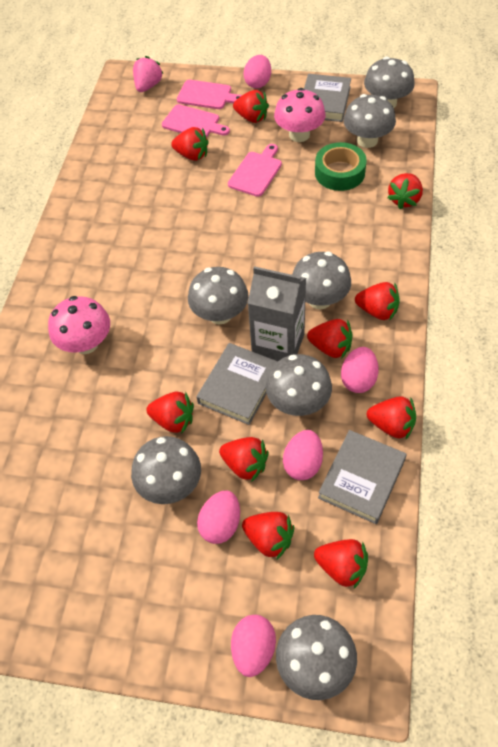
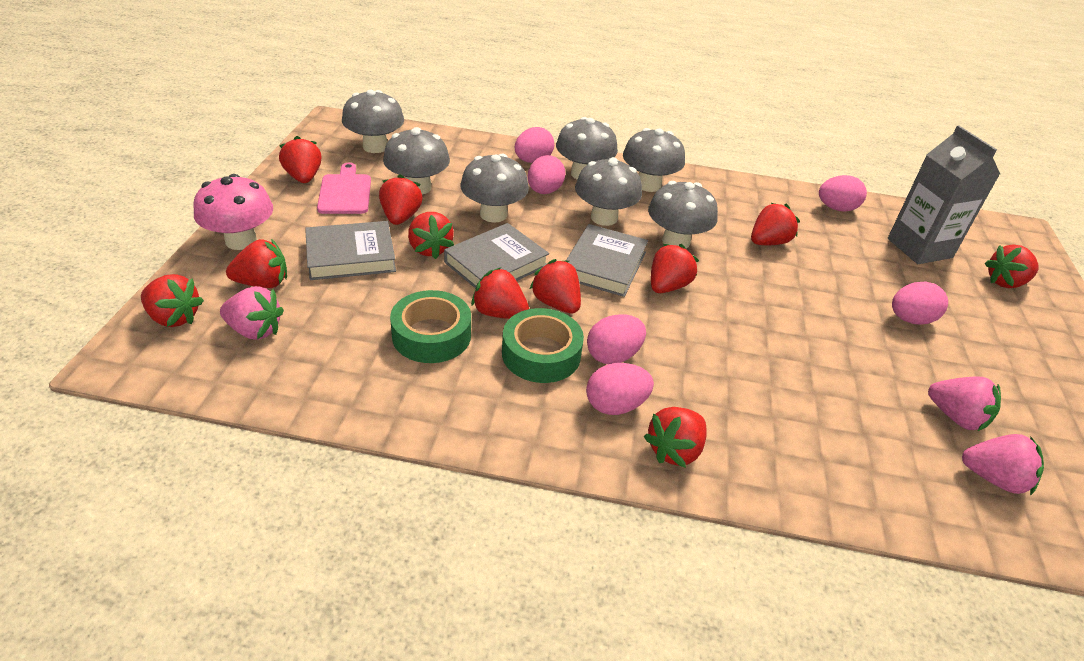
green tape: [315,142,367,191] = 1 -> [390,290,471,363] [502,308,584,383] = 2
pink cutting board: [162,104,230,138] [177,80,242,109] [228,144,282,197] = 3 -> [317,163,371,214] = 1
pink egg: [197,490,240,544] [231,615,276,677] [244,55,271,88] [283,430,323,480] [341,347,378,393] = 5 -> [515,127,554,163] [528,155,565,194] [586,363,654,415] [587,314,646,364] [819,175,867,212] [892,282,948,324] = 6
pink mushroom: [48,296,110,354] [274,88,326,142] = 2 -> [194,174,273,250] = 1
pink strawberry: [133,56,163,92] = 1 -> [220,286,284,340] [928,376,1001,431] [962,434,1044,496] = 3
red strawberry: [146,392,194,433] [171,127,209,161] [219,437,269,482] [233,90,269,123] [242,512,295,559] [307,319,353,359] [314,539,368,589] [355,282,400,320] [367,396,416,439] [387,173,423,209] = 10 -> [141,274,204,327] [226,239,287,288] [279,136,322,183] [379,175,423,225] [408,212,454,259] [471,267,529,319] [530,259,581,313] [644,407,707,468] [651,244,699,293] [751,203,800,245] [985,244,1039,288] = 11

